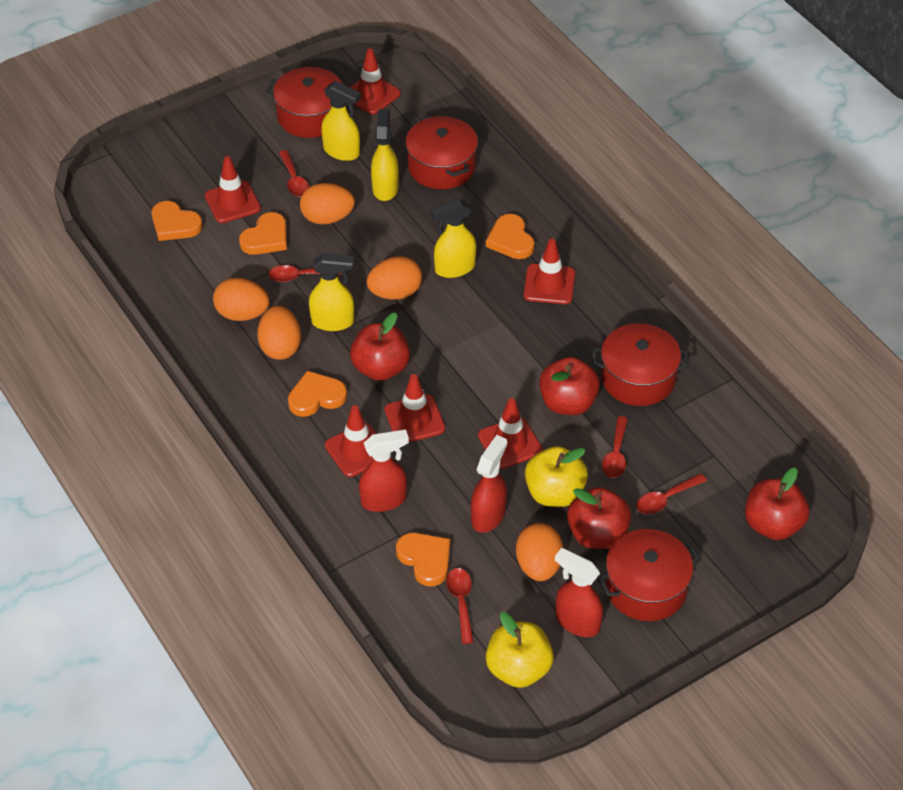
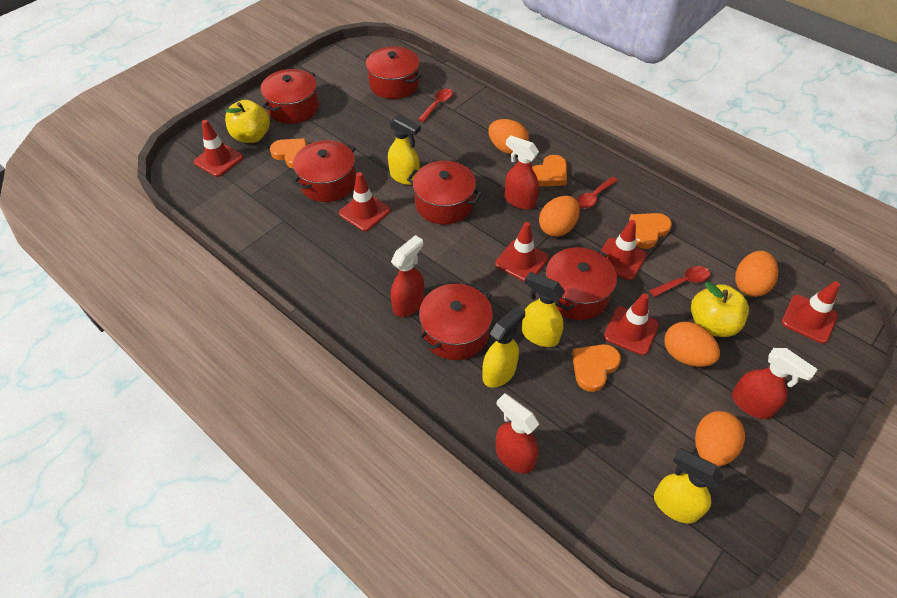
orange heart: [151,201,203,241] [239,212,287,255] [288,371,347,417] [396,533,450,586] [486,214,534,259] = 5 -> [270,138,307,169] [532,155,567,186] [572,344,621,392] [629,213,672,249] = 4
red apple: [350,312,410,381] [539,357,600,415] [567,487,631,549] [745,468,809,540] = 4 -> none = 0
red pot: [266,67,348,138] [405,116,478,189] [592,324,690,406] [597,529,701,621] = 4 -> [261,69,319,124] [293,140,356,202] [365,46,421,99] [407,161,482,224] [418,284,493,360] [546,247,617,320] = 6
red spoon: [268,265,342,282] [279,150,309,197] [446,568,474,644] [602,416,628,478] [636,474,707,514] = 5 -> [418,89,453,122] [577,177,618,209] [649,266,710,297] = 3
red spray bottle: [359,429,409,512] [471,435,507,533] [555,548,603,637] = 3 -> [391,235,424,317] [496,393,539,473] [505,135,539,209] [732,348,817,419] = 4

